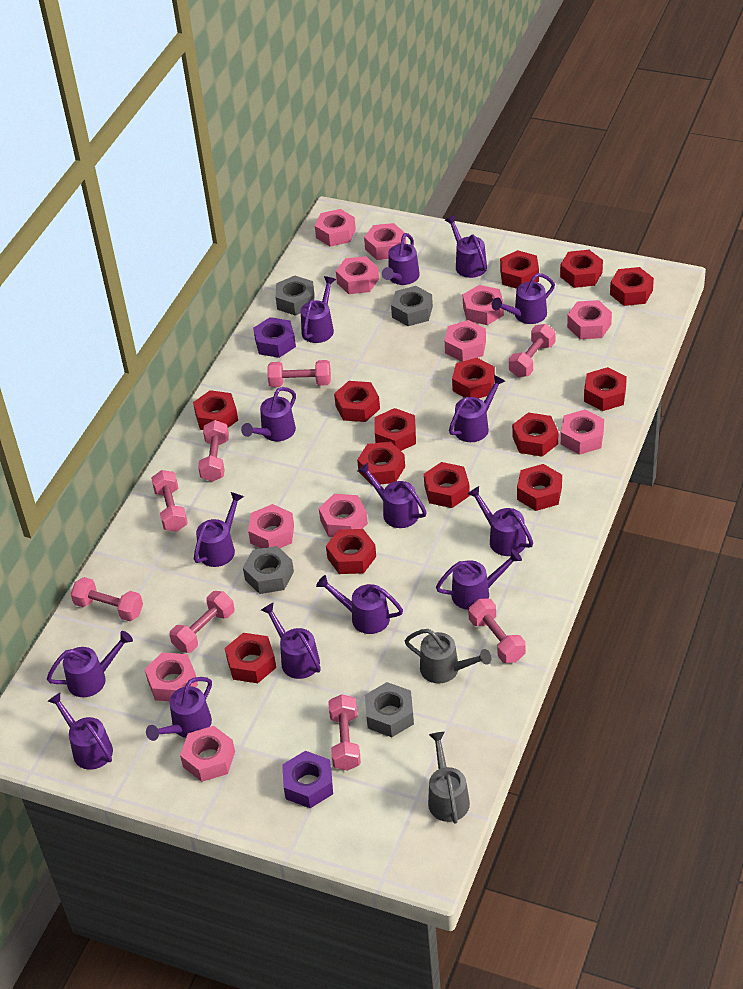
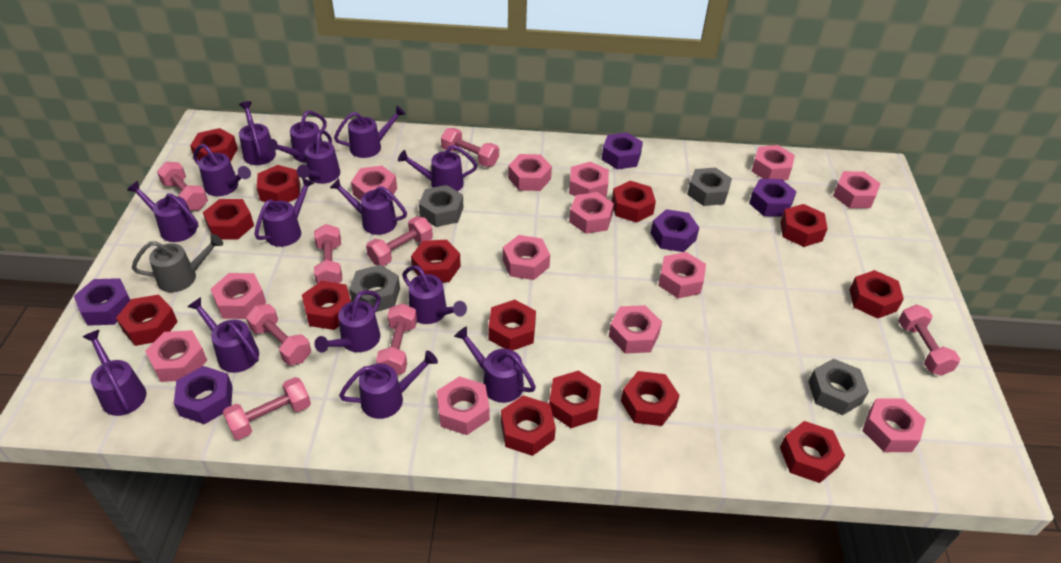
grey watering can: [405,629,491,683] [428,732,470,823] = 2 -> [132,234,223,292] = 1
pink nut: [145,652,198,701] [180,726,235,782] [248,504,294,548] [315,209,356,247] [319,494,368,537] [336,256,379,294] [364,223,406,260] [445,320,486,362] [463,285,504,325] [561,409,604,455] [567,300,612,339] = 11 -> [145,330,207,382] [211,273,266,319] [351,165,397,201] [437,376,490,435] [503,235,550,280] [508,154,552,191] [569,162,609,197] [569,192,614,234] [609,305,662,354] [658,252,706,298] [752,145,795,181] [833,171,881,208] [862,398,926,452] = 13
purple nut: [253,317,296,358] [282,751,333,808] = 2 -> [74,278,130,326] [174,366,233,424] [602,133,643,169] [651,209,699,252] [749,179,797,217] = 5

